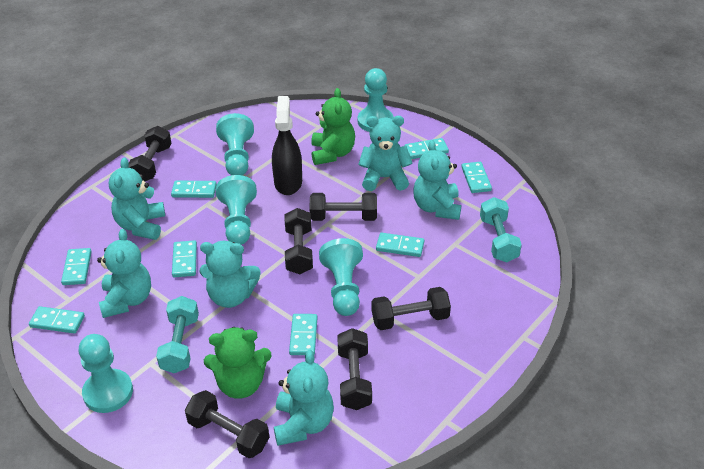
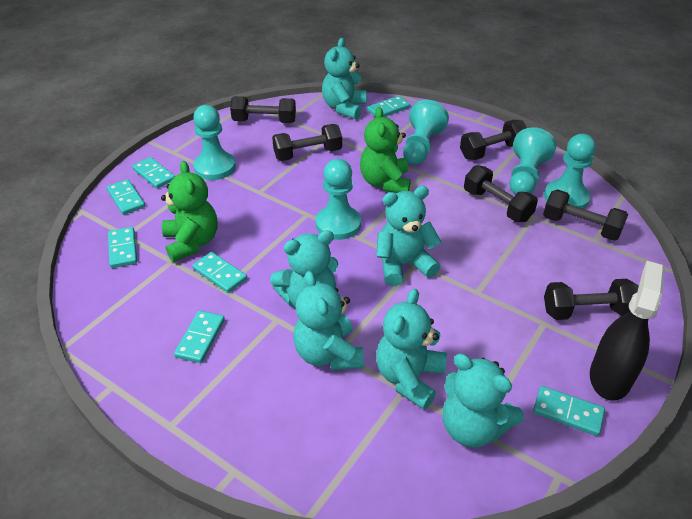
turquoise domino: [29,306,85,334] [61,248,92,285] [171,181,217,198] [172,240,197,277] [289,314,318,355] [376,233,424,257] [405,138,449,159] [461,162,492,193] = 8 -> [107,179,145,215] [108,227,137,268] [132,157,175,189] [174,311,225,363] [192,252,247,293] [367,96,410,117] [533,386,605,436] = 7
turquoise dumbbell: [156,296,199,373] [480,197,522,262] = 2 -> none = 0

